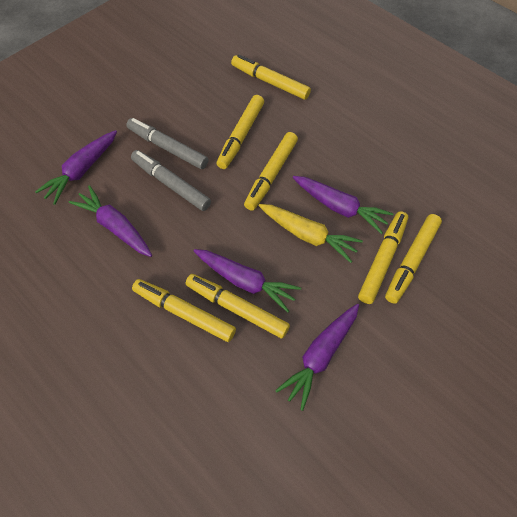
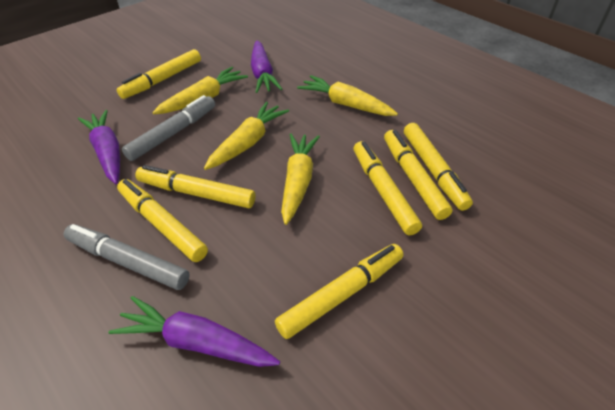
purple carrot: [35,130,117,205] [69,185,152,257] [193,249,301,313] [275,304,359,411] [293,176,394,234] = 5 -> [78,110,120,184] [109,296,280,367] [251,41,282,93] = 3
yellow carrot: [259,204,363,263] = 1 -> [152,67,248,114] [204,102,289,170] [281,133,320,225] [297,75,398,116] = 4

